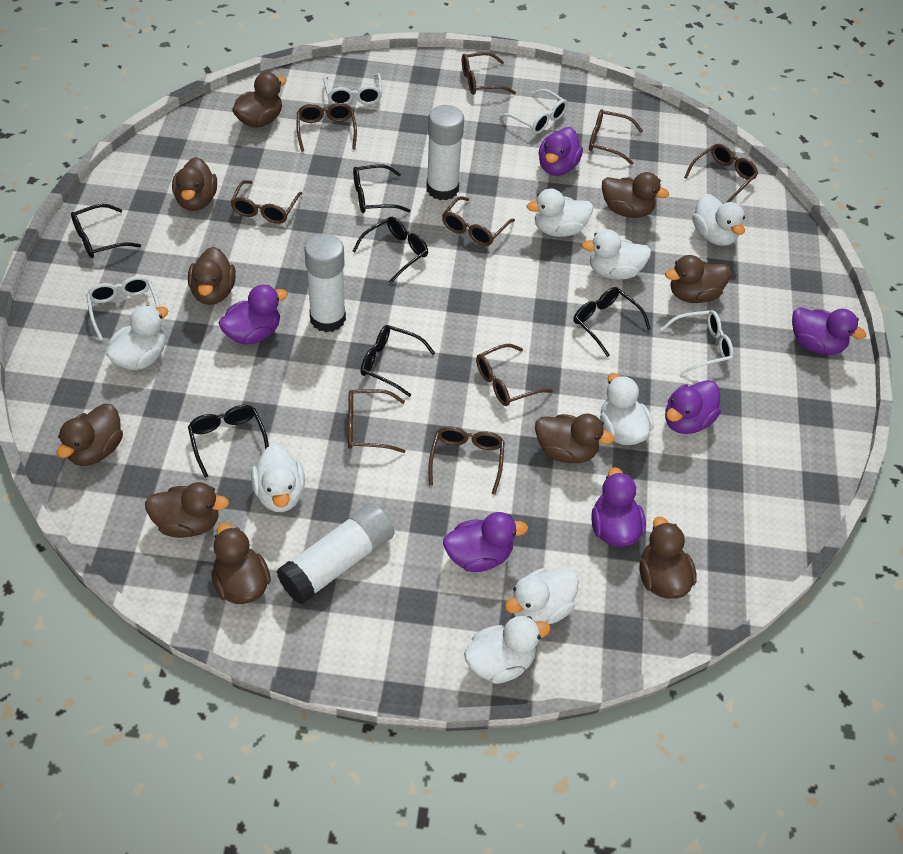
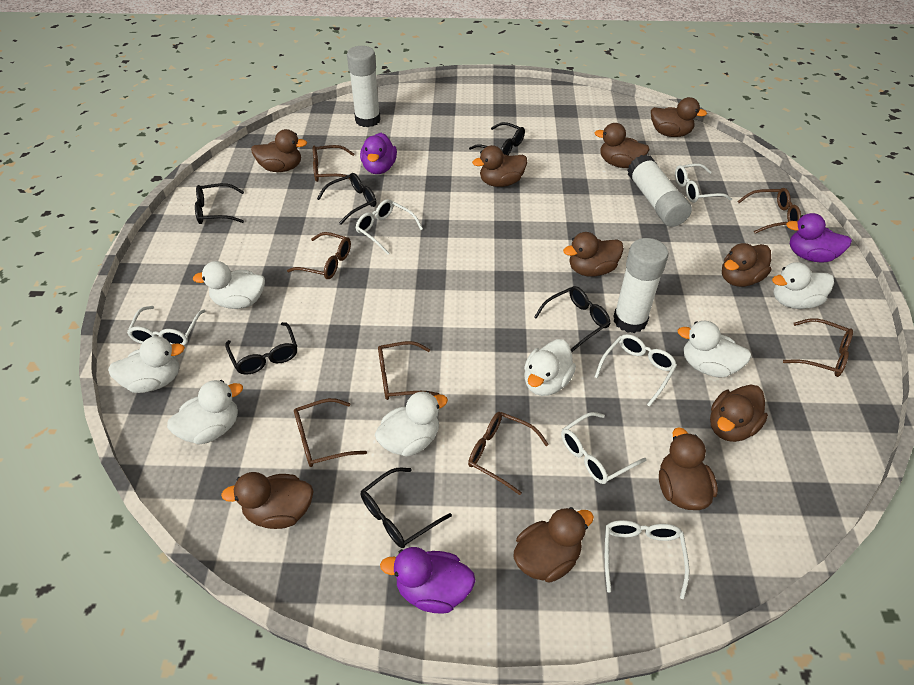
brown glasses: [231,180,303,224] [297,103,357,152] [348,389,406,453] [428,427,505,495] [442,196,515,246] [462,52,516,95] [476,344,553,406] [589,109,643,165] [684,144,758,203] = 9 -> [287,232,351,279] [294,398,367,467] [313,145,355,182] [378,341,440,400] [468,412,549,495] [737,188,801,234] [783,318,853,377] = 7
purple duck: [219,285,288,345] [443,512,528,572] [539,127,583,176] [592,467,646,547] [665,380,721,434] [792,307,866,355] = 6 -> [360,133,397,174] [380,547,475,614] [786,213,852,263] = 3
white duck: [106,305,168,370] [251,444,305,512] [464,616,551,684] [505,568,579,624] [527,189,593,237] [582,229,651,280] [600,373,654,445] [692,194,745,246] = 8 -> [108,336,185,393] [167,380,243,445] [193,261,265,309] [375,391,448,457] [524,339,576,396] [677,321,752,377] [772,262,834,309] = 7
white glasses: [86,276,162,340] [323,73,382,105] [499,89,568,134] [661,310,734,375] = 4 -> [127,306,205,345] [355,199,423,255] [561,412,646,484] [595,334,677,407] [605,520,689,599] [675,164,732,203] = 6

